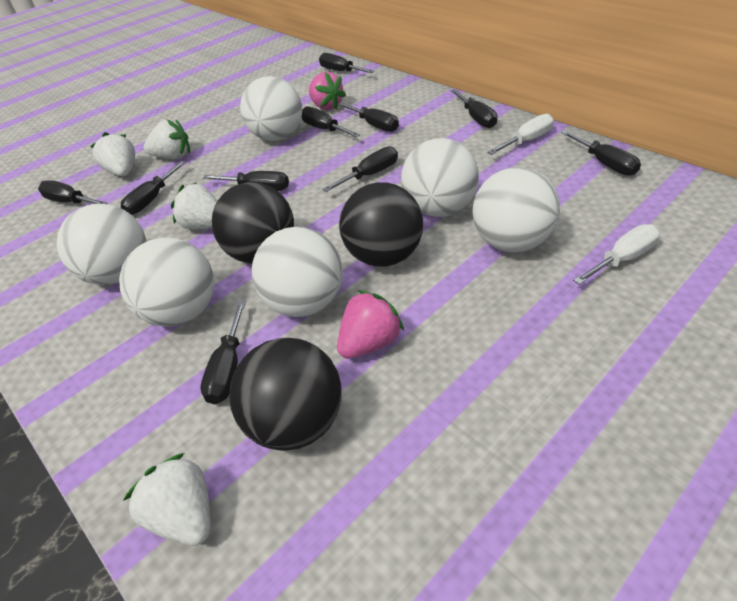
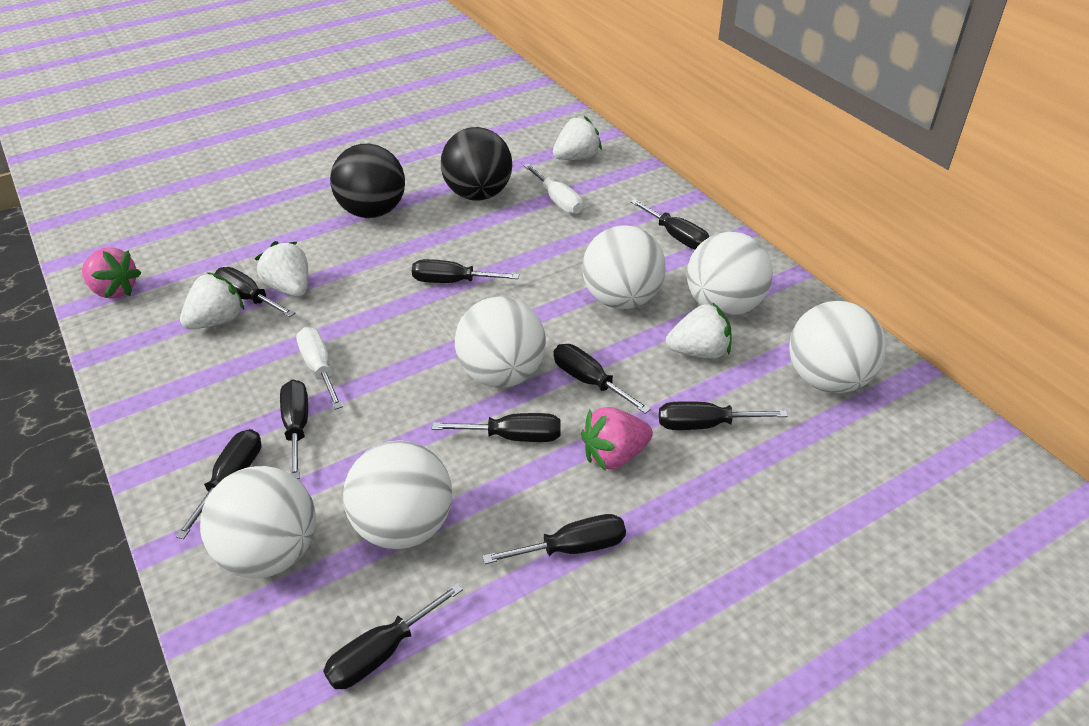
black ball: [212,182,294,264] [229,338,342,451] [339,182,423,267] = 3 -> [330,144,405,218] [441,127,512,200] = 2

